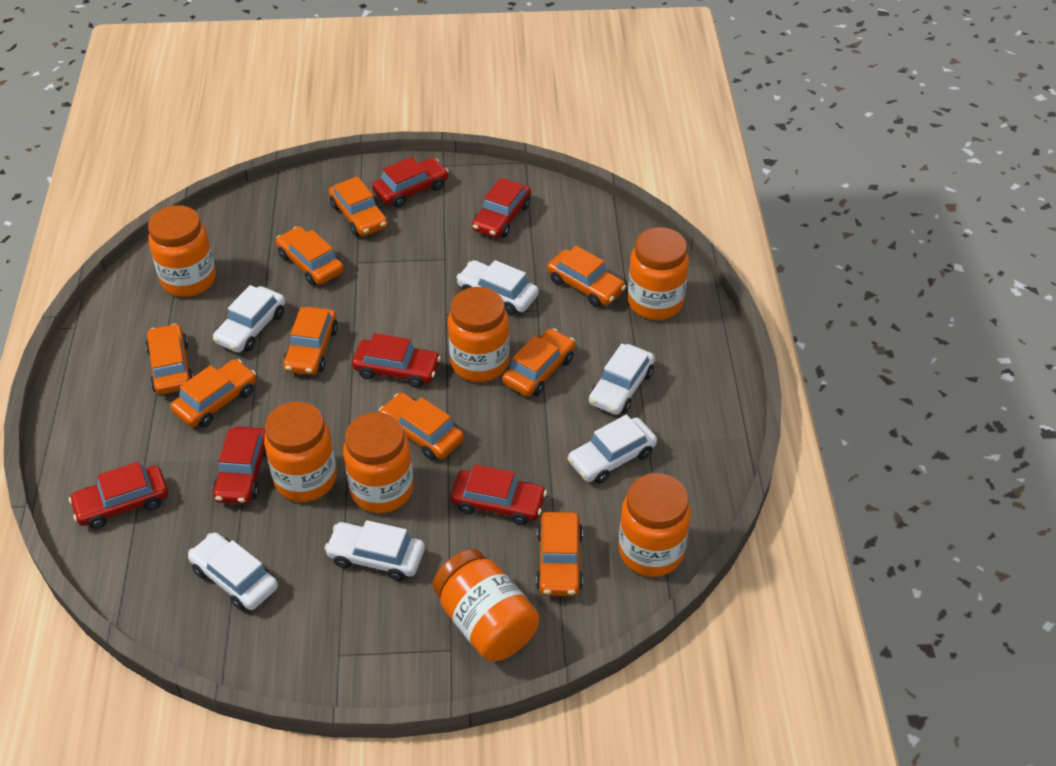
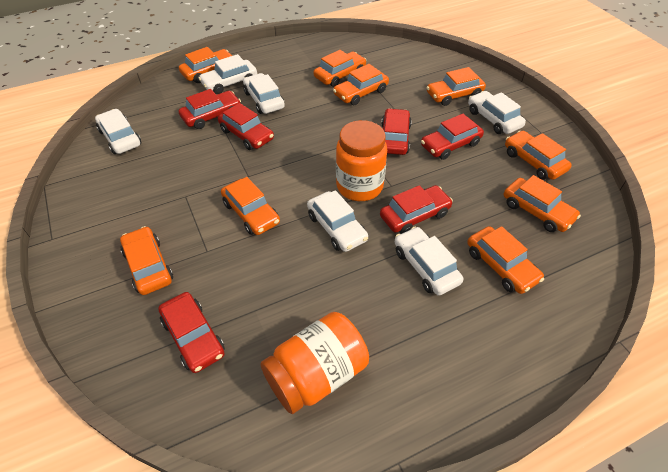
orange jar: [148,205,216,297] [264,401,337,502] [343,412,413,513] [433,549,539,661] [448,287,510,382] [618,473,691,577] [627,227,689,320] = 7 -> [261,312,369,414] [336,120,387,201] = 2

